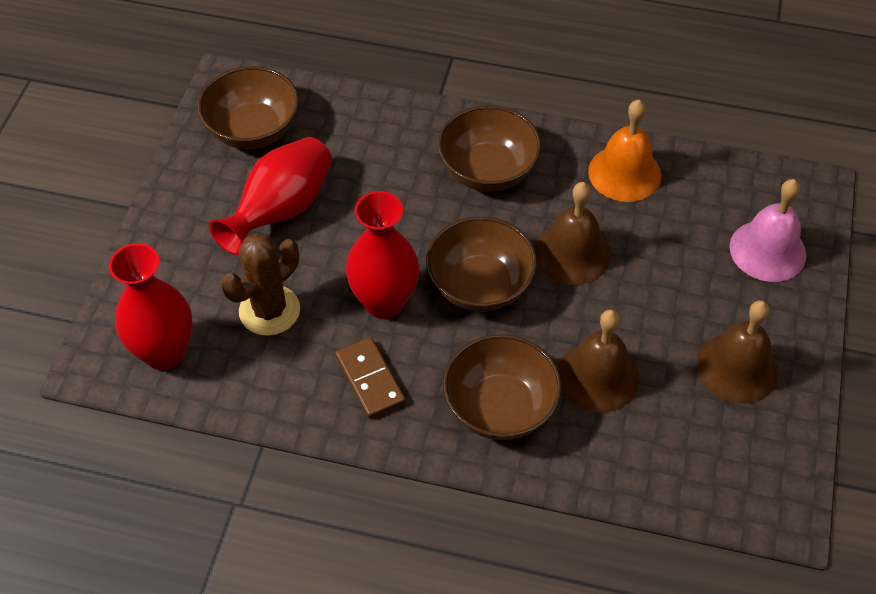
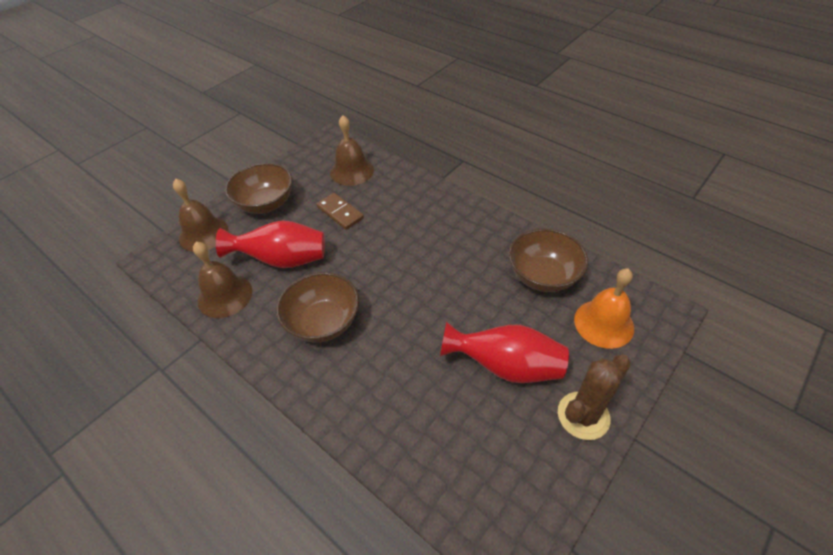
brown bowl: [197,66,299,149] [426,217,537,312] [438,105,541,192] [443,334,562,440] = 4 -> [225,163,293,214] [277,272,359,343] [509,229,588,292] = 3
pink bell: [730,179,807,282] = 1 -> none = 0
red vase: [109,243,193,371] [209,137,332,255] [346,191,419,319] = 3 -> [216,220,325,268] [440,321,569,383] = 2

